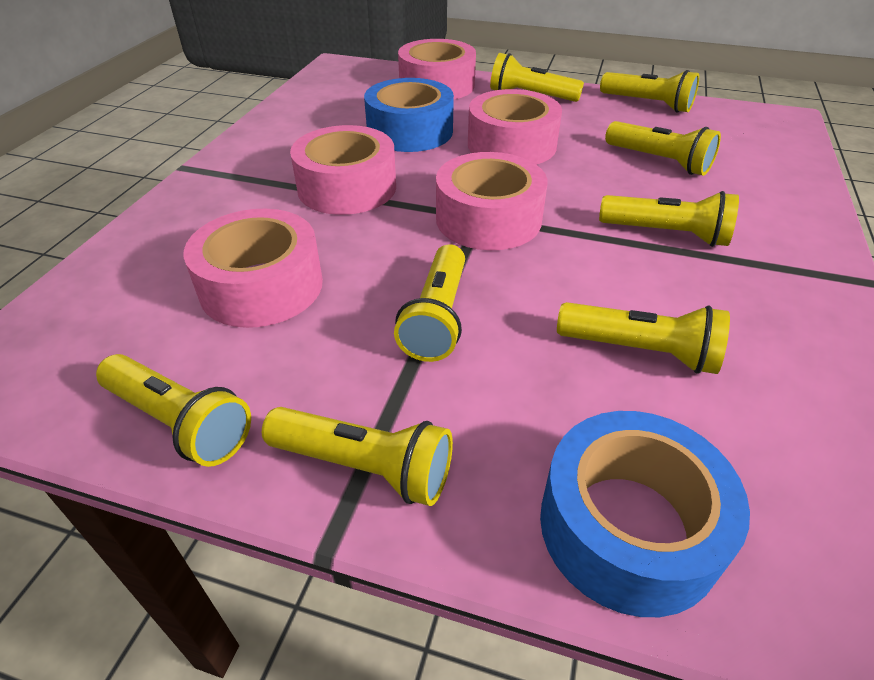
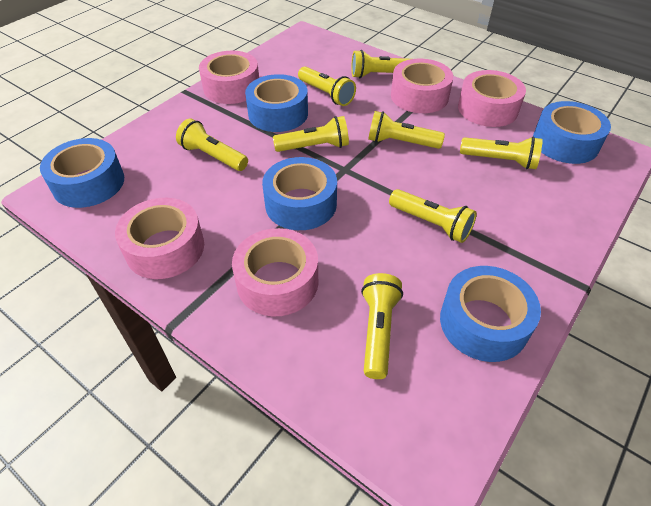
blue tape: [364,78,454,152] [540,411,750,617] = 2 -> [40,138,124,208] [245,74,308,132] [262,157,337,230] [440,266,541,362] [533,101,611,164] = 5

